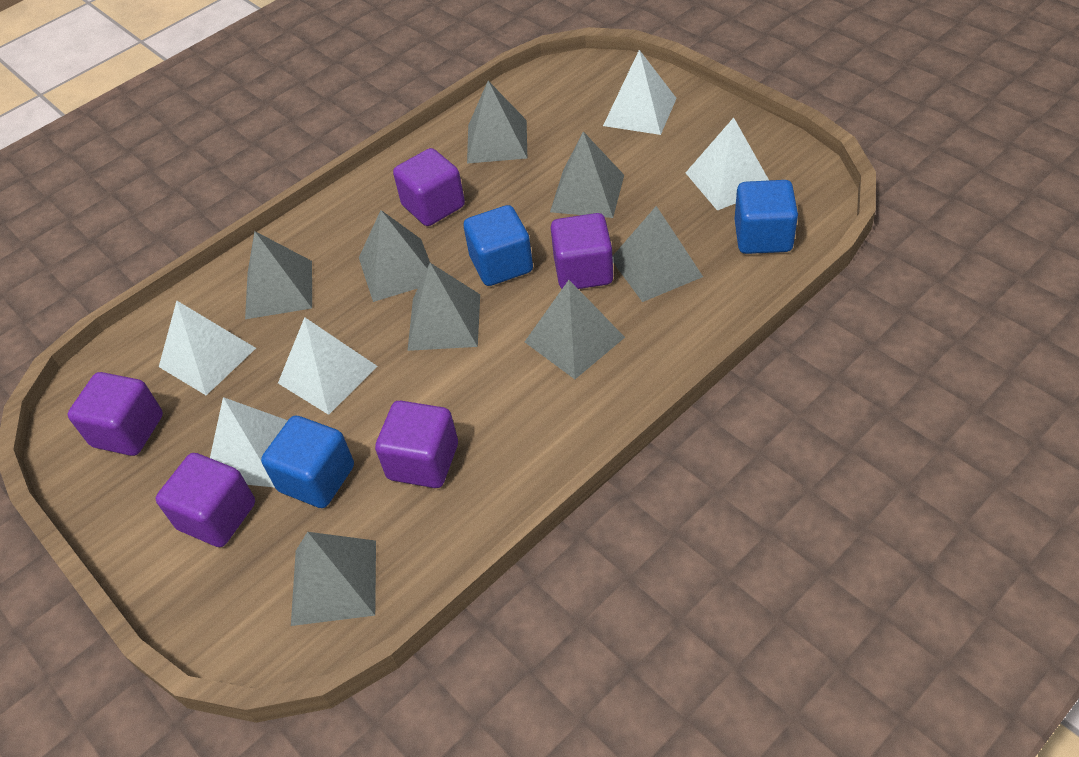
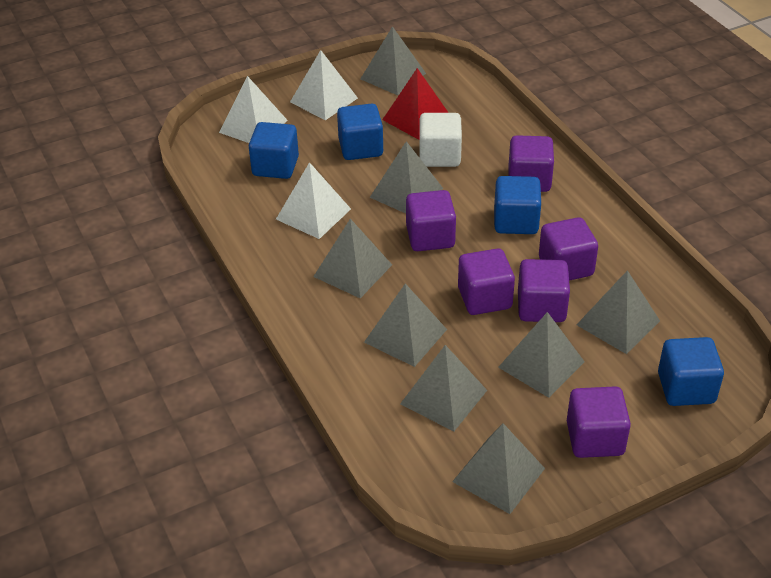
blue cube: [261,416,354,508] [463,205,533,286] [735,180,798,254] = 3 -> [249,122,299,179] [337,104,383,160] [494,176,541,234] [658,337,724,406] = 4
purple cube: [68,372,163,456] [156,453,255,547] [375,401,458,488] [393,148,465,226] [551,213,613,289] = 5 -> [406,190,456,251] [458,248,515,315] [509,135,554,192] [518,259,570,322] [539,217,598,281] [567,386,631,458] = 6
red pyramid: none = 0 -> [382,68,449,140] = 1
white cube: none = 0 -> [419,113,462,167] = 1
white pyramid: [159,301,256,395] [210,397,288,487] [278,317,378,415] [603,50,677,135] [686,118,769,210] = 5 -> [219,76,288,143] [276,162,351,239] [290,50,358,120] = 3

